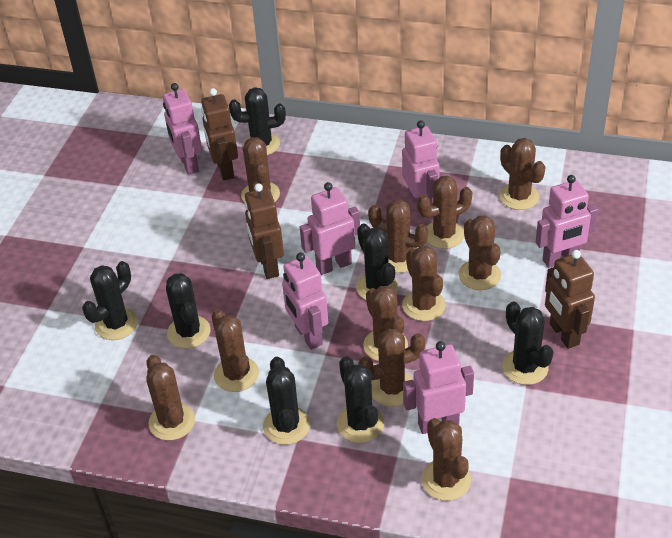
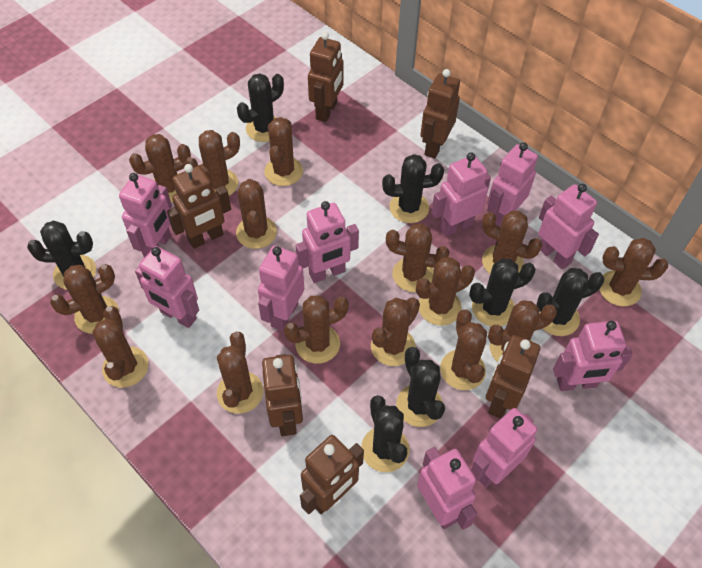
brown cactus: [146,355,195,440] [211,309,259,392] [241,137,280,203] [358,329,425,407] [363,286,408,362] [368,199,428,273] [402,246,446,321] [417,176,472,249] [421,418,471,501] [458,216,501,290] [499,138,545,210] = 11 -> [50,264,119,334] [92,306,149,387] [129,134,191,203] [185,130,240,196] [217,332,263,414] [236,179,277,249] [264,117,303,186] [284,295,349,364] [371,298,420,366] [386,223,450,292] [416,257,475,326] [440,309,487,390] [482,211,542,274] [488,300,557,362] [599,238,668,306] = 15
brown robot: [201,88,238,180] [244,183,284,279] [545,250,595,349] = 3 -> [167,164,231,249] [262,354,303,436] [300,435,364,514] [308,32,344,122] [420,69,460,159] [486,335,540,419] = 6
pink robot: [163,83,202,175] [282,253,328,350] [300,182,360,275] [402,120,440,214] [403,341,474,434] [536,175,598,268] = 6 -> [119,173,172,257] [135,246,199,328] [258,246,304,331] [296,201,359,283] [417,447,477,530] [431,152,491,237] [471,408,537,488] [487,142,538,227] [538,184,599,270] [553,321,633,391] = 10

